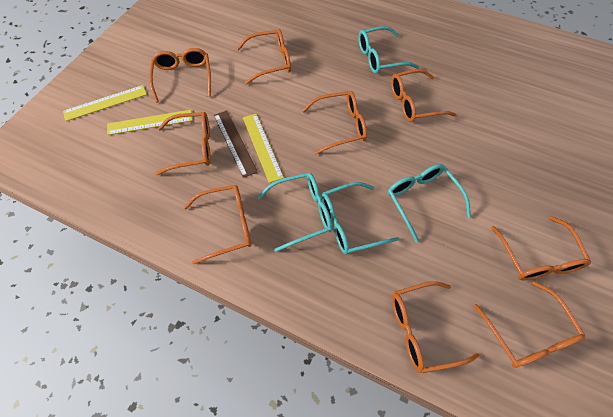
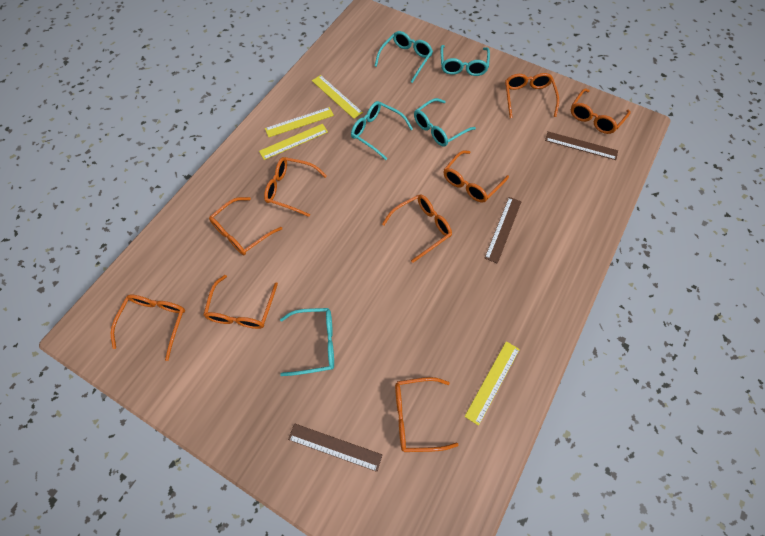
brown ruler: [214,111,258,178] = 1 -> [288,423,382,472] [484,197,522,264] [545,131,618,160] = 3
turquoise glasses: [258,173,332,252] [321,182,399,255] [358,26,419,74] [388,164,471,242] = 4 -> [280,308,334,376] [351,101,413,160] [375,31,433,83] [414,98,476,147] [441,45,490,76] = 5
yellow ruler: [63,85,147,121] [107,110,192,135] [243,114,284,183] = 3 -> [259,124,328,160] [265,107,334,137] [312,75,363,119] [464,341,520,426] = 4

